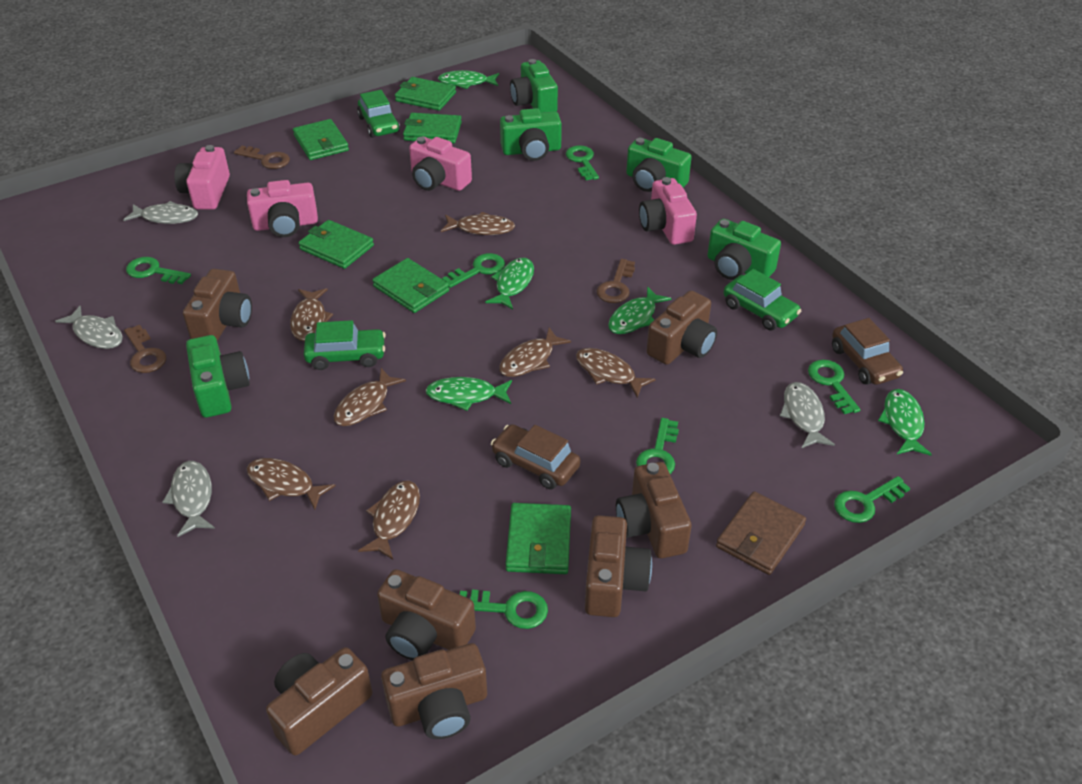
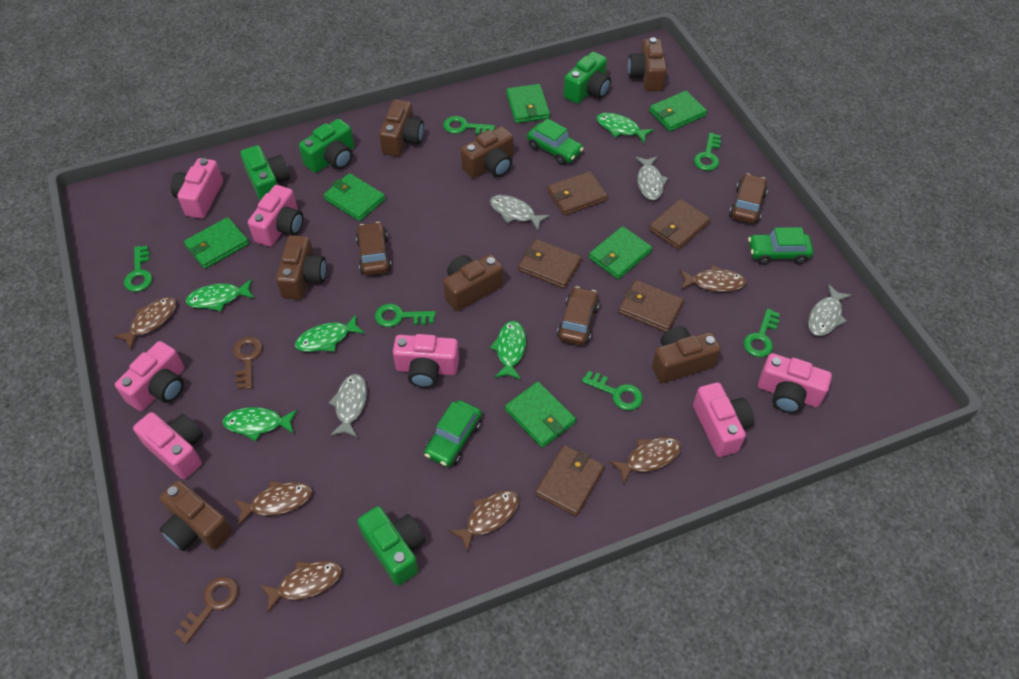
brown car: [491,424,581,489] [832,318,903,385] = 2 -> [356,222,392,275] [557,286,599,345] [729,173,768,224] = 3
brown fish: [247,458,335,510] [290,288,333,341] [334,368,406,426] [358,481,420,560] [441,212,515,235] [499,327,571,377] [576,348,656,398] = 7 -> [114,297,176,349] [234,481,312,526] [260,561,342,613] [449,490,519,552] [609,437,682,485] [680,265,747,292] = 6
brown key: [124,325,166,373] [234,146,290,169] [597,259,635,303] = 3 -> [175,577,238,644] [233,337,263,390] = 2
brown wallet: [716,491,806,575] = 1 -> [518,239,582,289] [535,445,604,516] [547,171,608,216] [618,280,684,332] [649,199,710,250] = 5
green camera: [186,335,250,418] [500,108,562,161] [510,59,558,113] [626,138,692,192] [707,219,781,280] = 5 -> [241,145,290,201] [299,119,354,173] [358,506,425,586] [564,52,611,104] = 4
green key: [126,257,191,284] [442,253,505,288] [460,590,548,629] [566,145,599,180] [636,418,679,474] [808,359,860,414] [834,476,910,523] = 7 -> [124,246,152,292] [375,304,435,327] [443,116,495,134] [582,371,643,410] [694,133,721,171] [744,309,780,357] = 6
pink camera: [174,145,230,210] [247,180,318,237] [409,137,472,191] [639,177,697,245] = 4 -> [115,341,184,411] [133,412,203,479] [171,158,223,219] [248,185,303,247] [393,334,459,388] [693,382,754,457] [758,353,832,413] = 7

